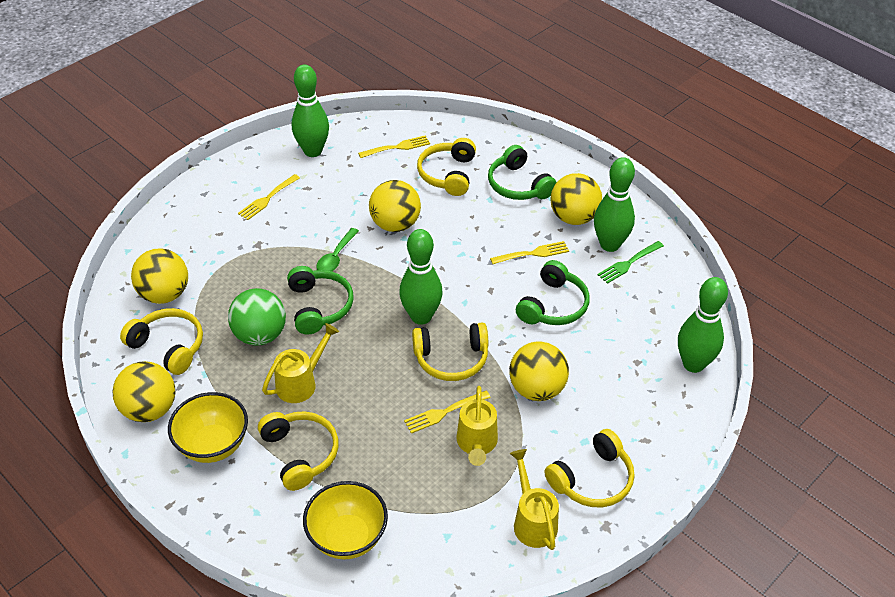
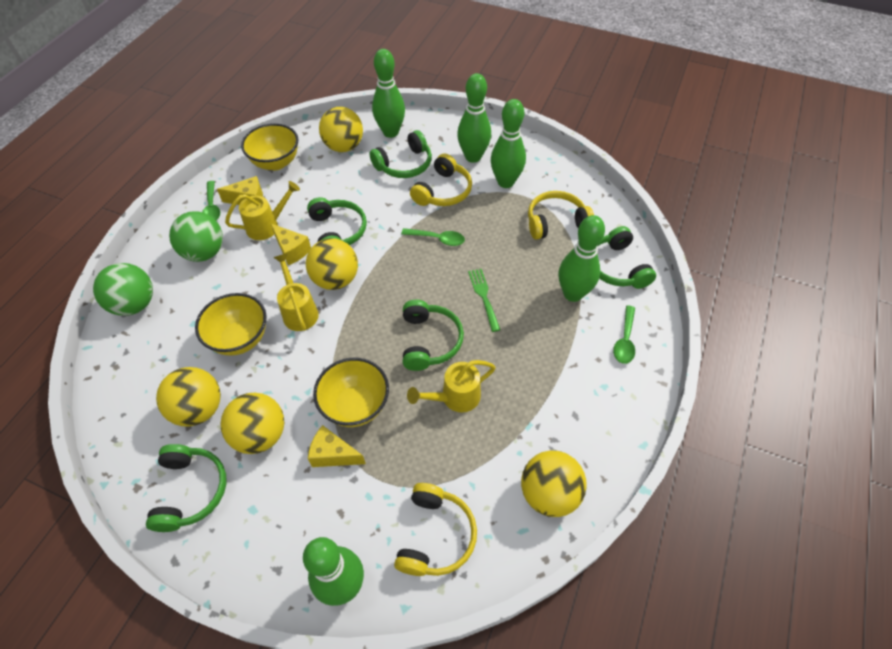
green ball: [228,288,286,346] = 1 -> [93,263,153,316] [169,211,223,262] = 2
green bowling pin: [292,65,329,157] [399,229,443,325] [594,157,635,252] [678,277,728,373] = 4 -> [303,537,364,606] [372,49,405,138] [457,73,491,163] [491,99,526,188] [559,215,605,302] = 5
green headphones: [287,266,354,335] [488,145,557,200] [516,260,590,325] = 3 -> [146,444,226,532] [307,197,367,245] [369,130,432,178] [403,299,464,371] [598,226,656,289] = 5
green spoon: [316,228,359,271] = 1 -> [202,181,220,221] [401,228,465,246] [613,306,635,364] = 3
yellow bowl: [168,392,248,463] [303,481,388,560] = 2 -> [195,293,267,356] [241,123,298,170] [313,358,389,427] = 3
yellow cheese: none = 0 -> [217,176,263,205] [271,224,311,265] [308,425,366,467] = 3
yellow fork: [238,174,300,220] [358,135,430,158] [404,390,491,433] [490,241,569,264] = 4 -> none = 0
yellow headphones: [120,308,203,375] [258,411,338,491] [412,322,488,381] [417,138,476,196] [545,429,635,507] = 5 -> [394,483,477,576] [410,153,472,206] [528,191,594,240] = 3

